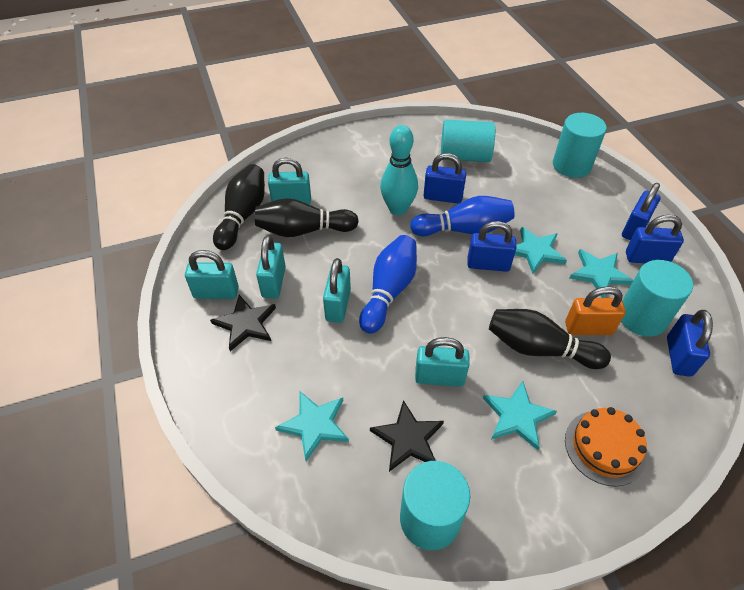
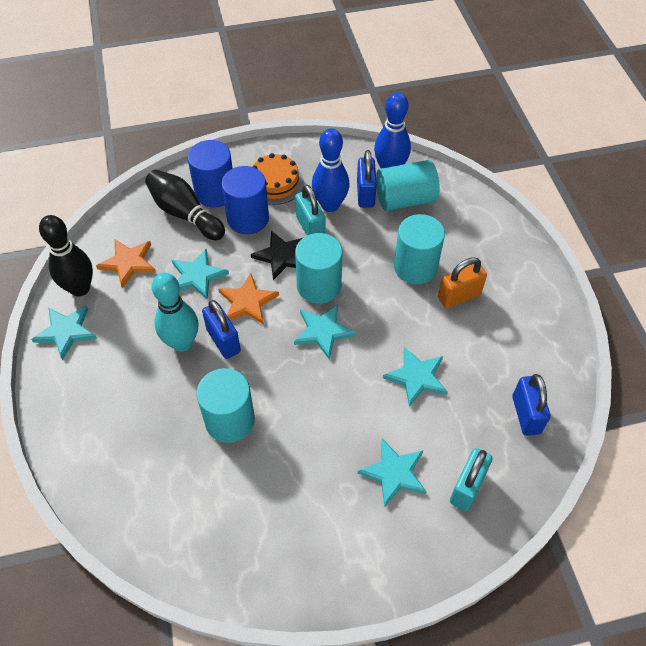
black bowling pin: [213,164,265,250] [255,198,359,237] [489,309,611,369] = 3 -> [39,215,93,297] [145,170,225,240] = 2
black star: [210,295,276,351] [370,400,444,472] = 2 -> [251,231,302,280] = 1
blue cylinder: none = 0 -> [187,140,233,207] [221,166,269,234] = 2
blue padlock: [424,153,466,203] [467,221,516,272] [622,183,661,241] [626,215,684,263] [667,310,713,377] = 5 -> [202,300,241,359] [357,150,377,208] [512,374,551,436] = 3
orange star: none = 0 -> [96,240,156,288] [218,273,279,325] = 2
turquoise padlock: [185,250,239,299] [256,235,286,298] [268,158,311,205] [323,258,351,323] [415,337,470,387] = 5 -> [295,184,325,235] [450,448,493,511] = 2
turquoise star: [275,391,349,461] [483,381,557,450] [515,227,567,274] [569,249,633,298] = 4 -> [31,305,97,360] [172,249,229,300] [294,304,356,359] [358,439,427,507] [383,347,448,407] = 5

